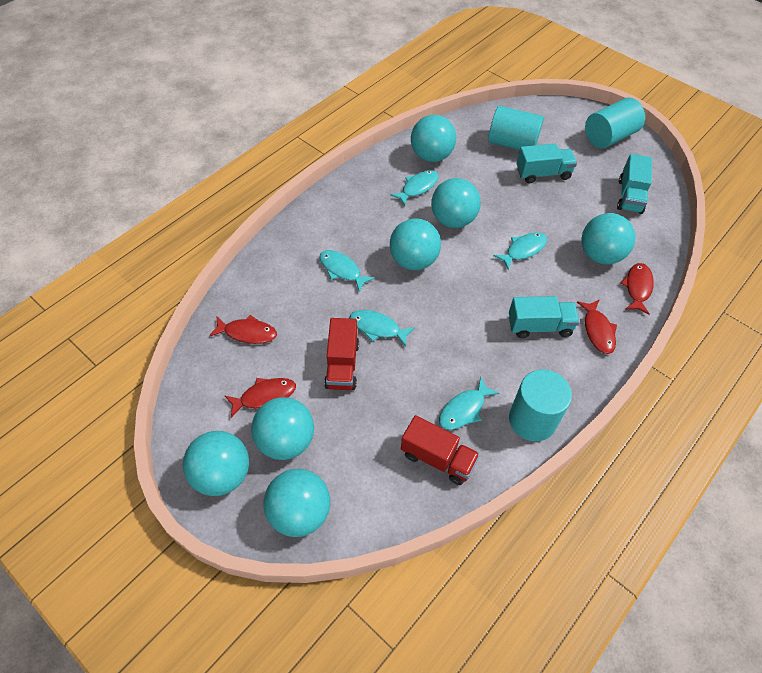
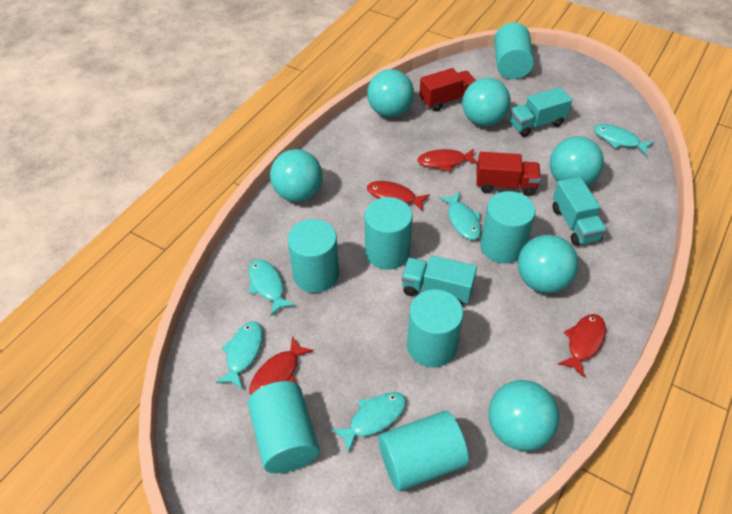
turquoise ball: [183,431,249,496] [251,397,314,460] [264,469,330,537] [390,219,441,270] [411,115,456,162] [431,178,481,228] [582,213,635,264] = 7 -> [270,149,323,202] [367,69,414,117] [462,78,511,126] [488,380,559,451] [518,235,579,293] [550,136,604,186] = 6
turquoise cylinder: [488,106,544,150] [509,369,572,441] [585,97,645,148] = 3 -> [248,381,320,473] [288,219,339,293] [365,197,413,270] [378,411,469,491] [407,289,463,367] [480,191,535,264] [494,23,534,79] = 7

